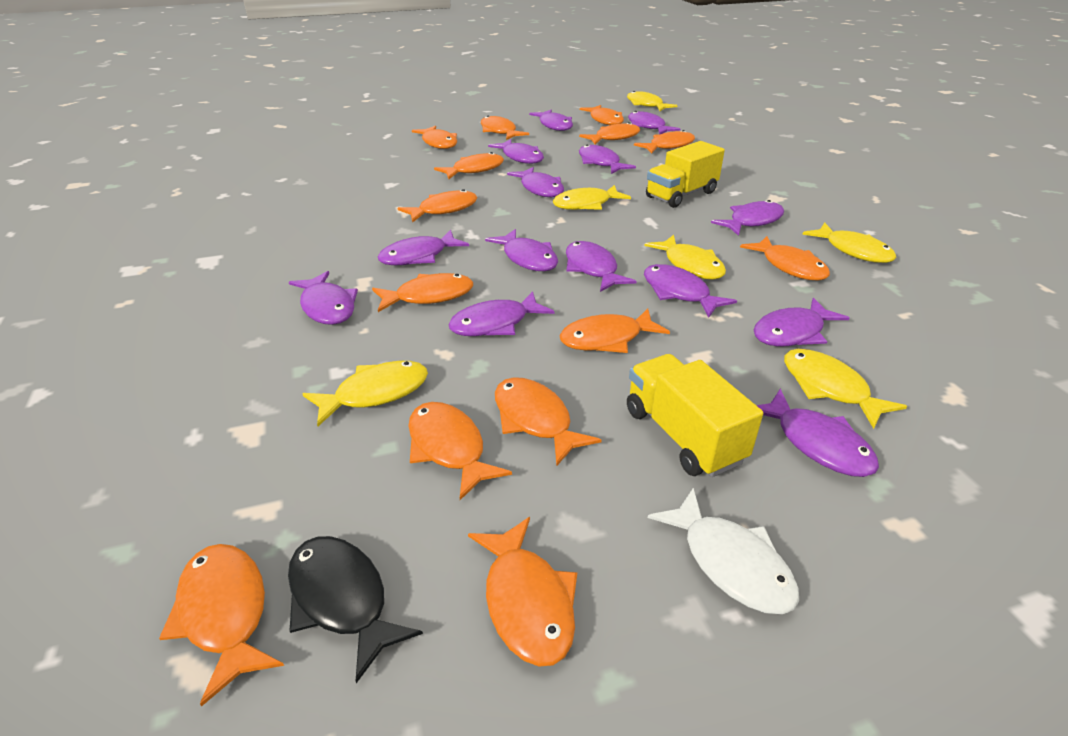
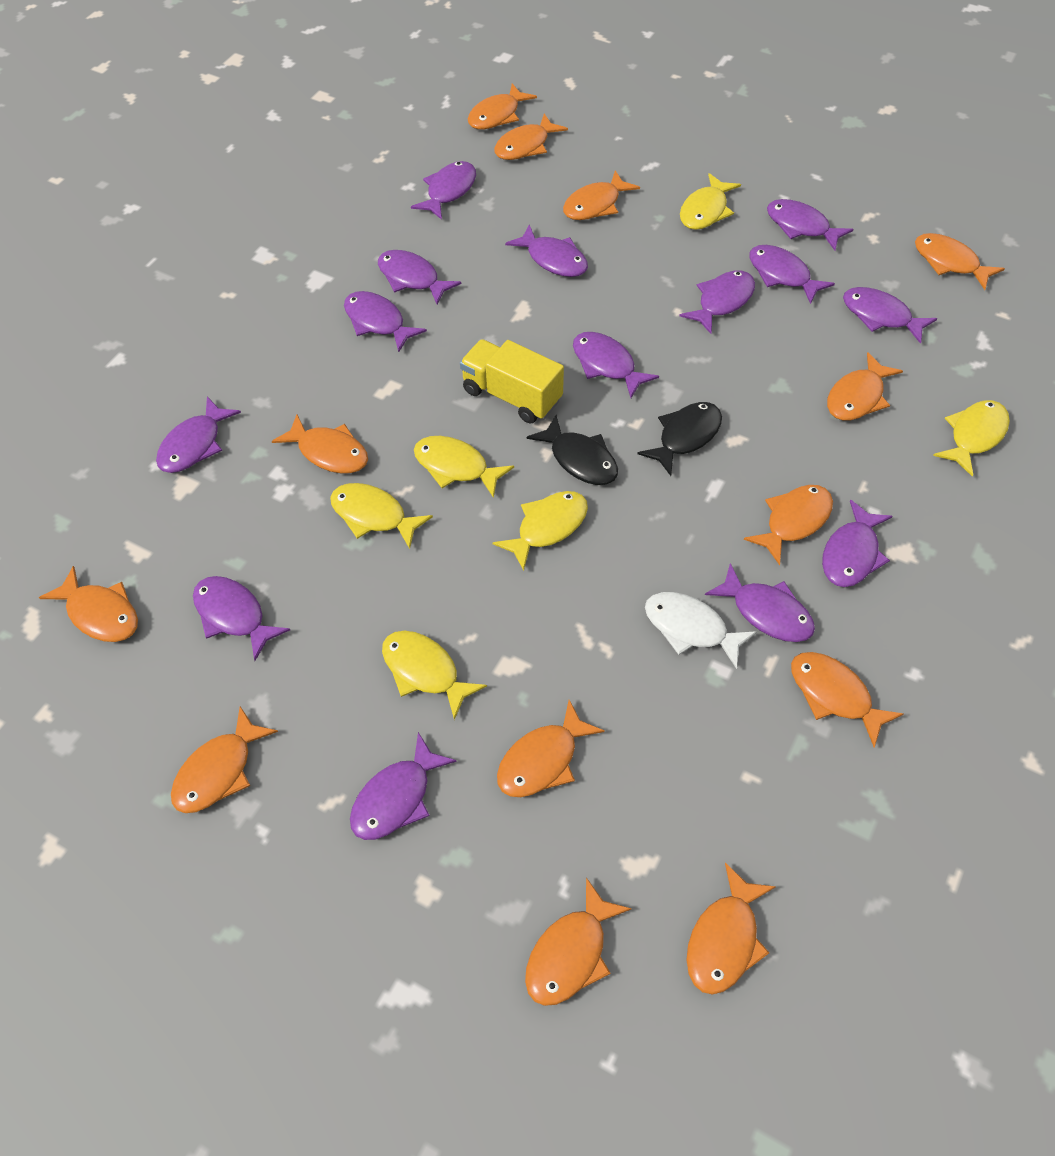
black fish: [288,536,423,683] = 1 -> [527,415,618,485] [637,402,722,476] = 2
orange fish: [159,544,284,707] [372,273,473,312] [398,189,477,222] [409,402,512,500] [412,126,457,149] [434,152,504,179] [468,517,577,666] [481,116,529,140] [495,377,602,466] [560,308,670,353] [579,122,640,144] [580,105,624,125] [634,130,695,154] [740,236,830,281] = 14 -> [39,566,138,642] [171,706,278,813] [272,414,368,473] [468,83,537,129] [494,114,568,160] [497,700,605,797] [525,878,632,1006] [563,170,640,220] [687,863,776,995] [744,485,833,565] [791,652,903,747] [827,352,903,420] [915,233,1005,290] = 13
yellow truck: [627,354,763,477] [646,141,725,208] = 2 -> [460,339,564,423] = 1

